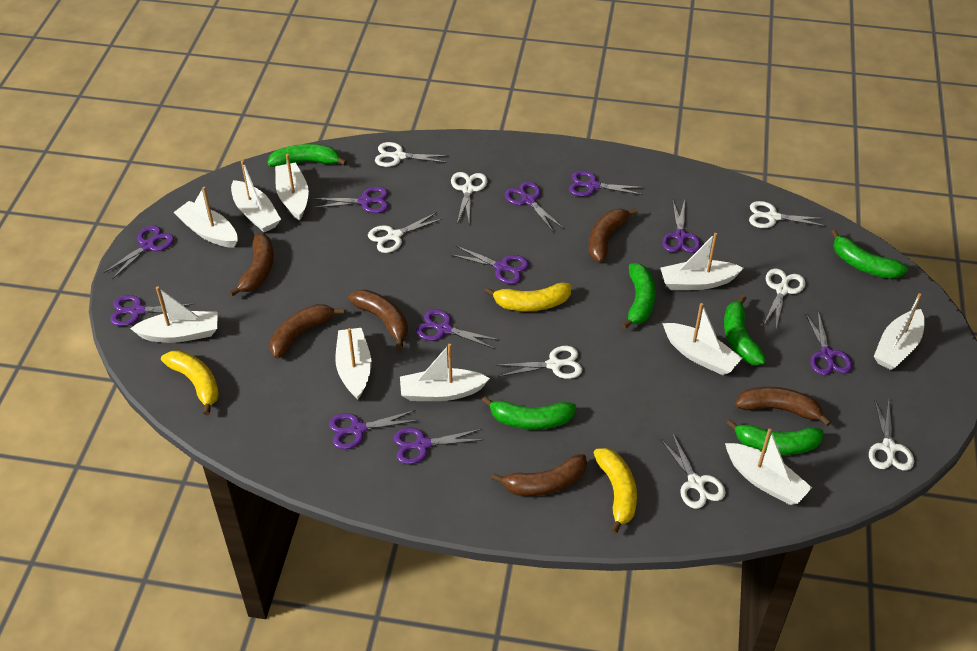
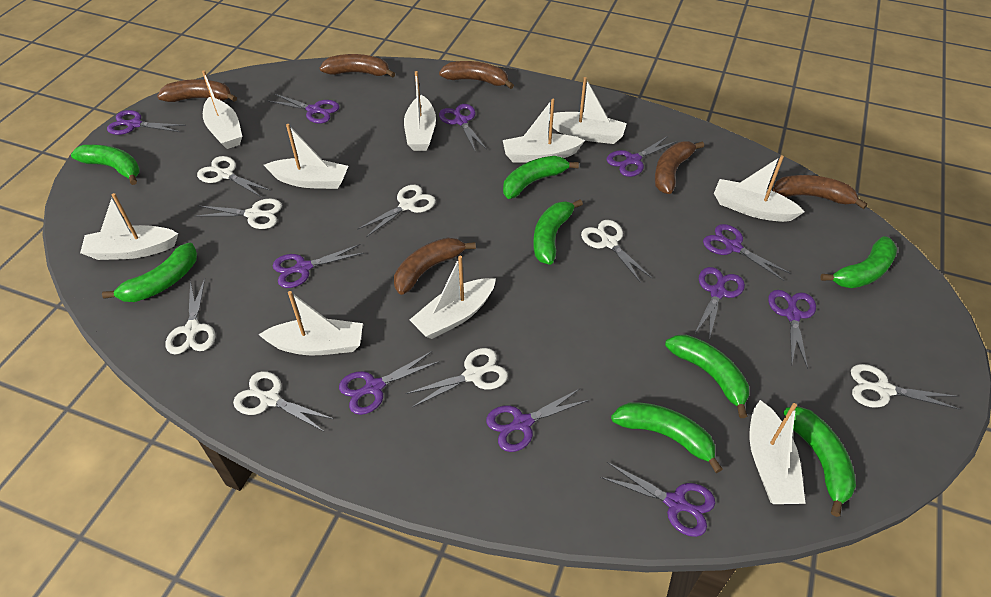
green banana: [267,144,347,167] [482,396,576,429] [621,263,656,329] [724,295,766,365] [726,419,824,455] [831,229,908,279] = 6 -> [71,145,140,185] [102,243,197,302] [503,156,579,199] [533,199,583,265] [611,402,723,473] [665,335,749,418] [783,406,856,517] [820,236,897,288] = 8
yellow banana: [161,350,219,415] [485,283,572,311] [594,448,637,534] = 3 -> none = 0

